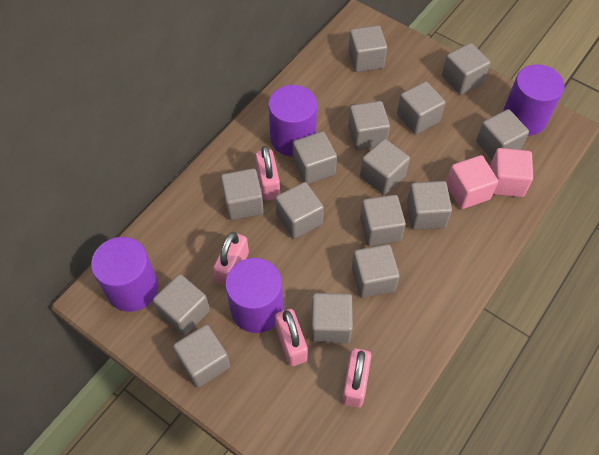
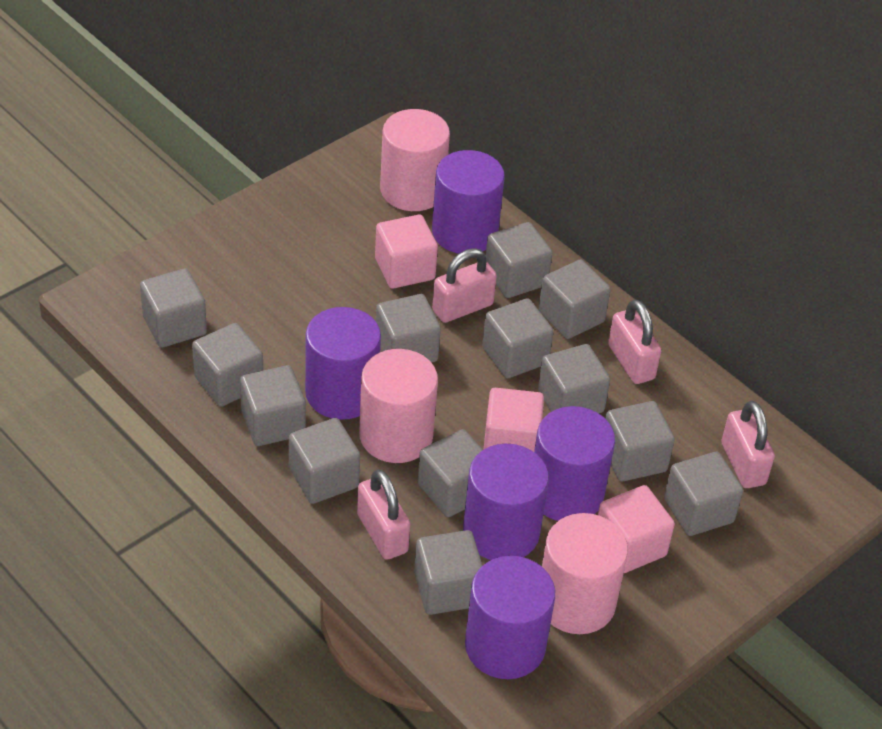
grey cube: [153,274,210,336] [173,325,230,388] [221,168,264,220] [275,182,324,239] [293,131,337,184] [311,293,353,343] [348,25,387,72] [348,101,390,150] [352,244,400,298] [360,139,410,195] [360,195,406,246] [397,81,445,134] [407,181,452,230] [442,43,490,95] [476,109,529,160] = 15 -> [140,268,207,348] [192,323,263,407] [240,365,306,446] [289,418,360,504] [376,294,441,363] [414,530,483,615] [418,429,483,517] [482,298,554,378] [486,222,553,298] [538,344,610,413] [539,260,611,339] [605,401,675,482] [664,452,743,536] = 13
pink cube: [446,155,498,209] [490,148,533,197] = 2 -> [375,215,438,289] [484,388,544,452] [598,485,675,573] = 3
pink cylinder: none = 0 -> [359,349,438,463] [380,109,450,211] [542,513,628,634] = 3
purple cylinder: [91,237,158,312] [225,258,283,333] [268,85,317,156] [503,65,564,136] = 4 -> [305,307,381,420] [432,150,505,254] [463,444,549,560] [465,556,555,679] [534,406,615,521] = 5

